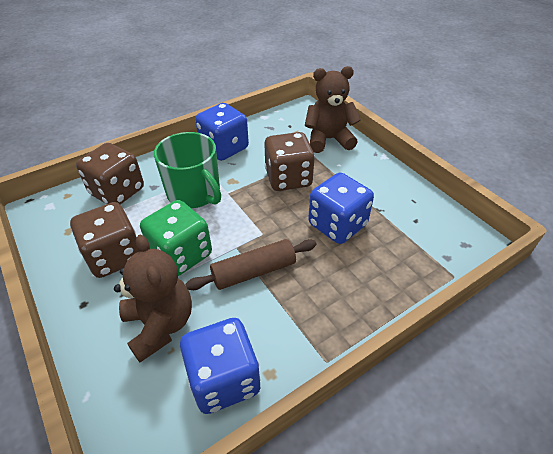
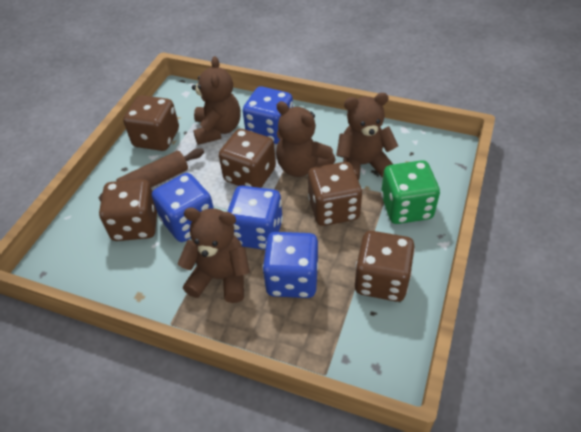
blue dice: [180,318,261,414] [195,103,249,161] [308,173,374,244] = 3 -> [152,173,214,242] [227,186,283,250] [243,86,293,144] [262,232,318,298] = 4
brown dice: [70,202,139,278] [76,143,144,205] [265,132,315,191] = 3 -> [99,179,157,241] [123,95,179,151] [219,129,276,188] [308,162,362,226] [355,231,415,302] = 5
brown teddy bear: [114,234,192,362] [305,66,361,153] = 2 -> [177,208,250,303] [192,56,241,145] [276,101,336,177] [336,93,398,180] = 4
green mug: [154,132,221,208] = 1 -> none = 0

